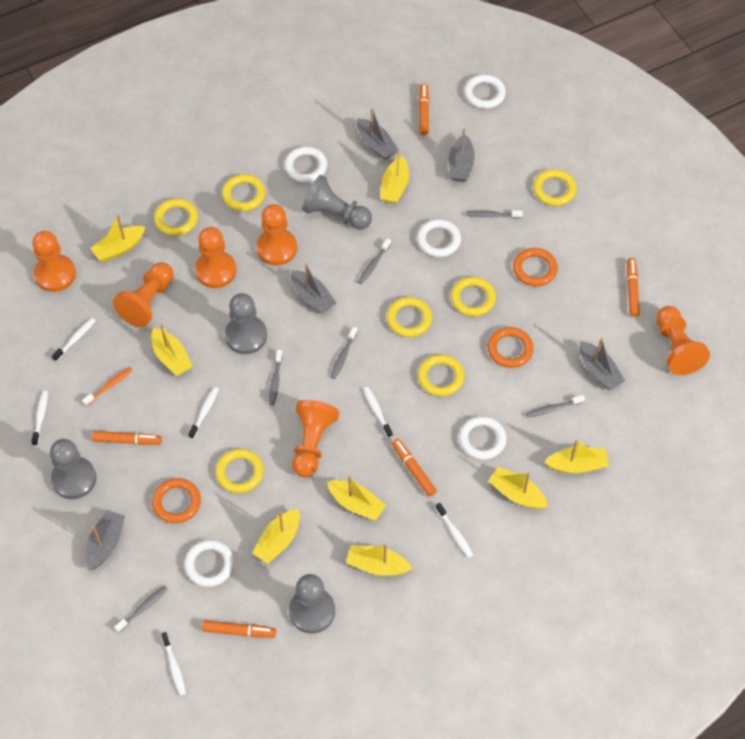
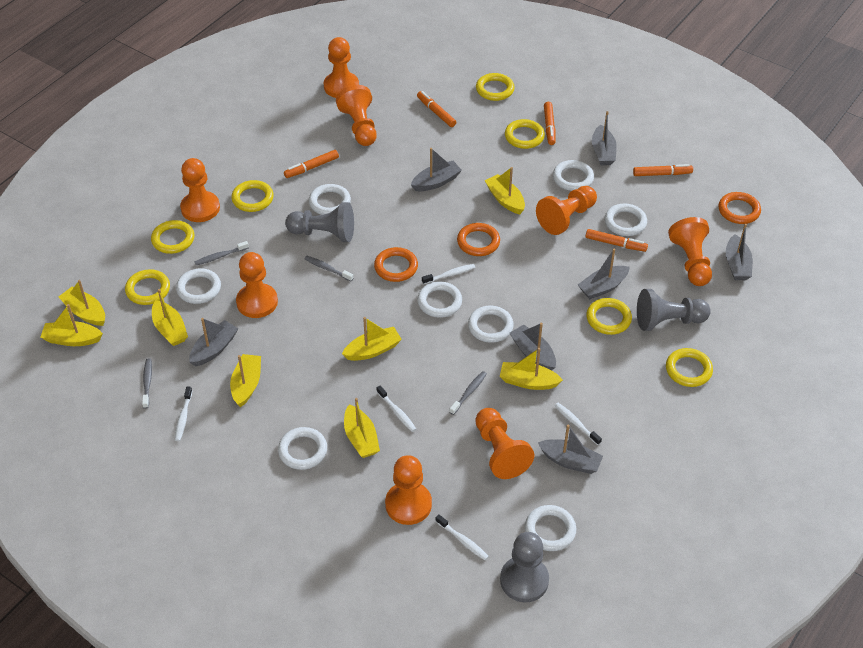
grey boat: [86,510,125,570] [291,263,336,314] [357,108,398,160] [449,128,475,182] [579,337,625,390] = 5 -> [189,318,239,366] [411,148,462,192] [510,323,556,371] [538,424,603,474] [578,249,630,299] [592,111,617,165] [726,224,753,280] = 7
grey pawn: [50,439,96,499] [225,293,267,354] [289,574,335,634] [302,175,372,230] = 4 -> [285,202,354,242] [500,532,549,602] [637,289,711,331] = 3
grey toothbrush: [114,585,168,633] [269,350,283,405] [330,327,358,379] [358,238,391,284] [466,210,523,218] [526,395,585,418] = 6 -> [142,358,152,409] [195,241,249,265] [305,256,353,281] [449,371,487,415] = 4
orange pawn: [32,231,76,292] [113,262,174,327] [195,227,236,288] [256,204,297,265] [292,400,340,477] [656,306,710,375] = 6 -> [180,158,220,222] [236,252,278,318] [324,37,359,98] [336,85,377,146] [385,455,432,525] [475,408,534,479] [536,186,597,235] [668,217,712,286] = 8
orange toothbrush: [82,367,133,406] = 1 -> none = 0
white ring: [184,540,234,587] [284,147,327,183] [417,219,461,257] [459,416,507,460] [464,75,506,109] = 5 -> [176,268,221,304] [278,427,327,470] [309,184,351,215] [417,282,462,318] [468,306,514,343] [525,505,576,551] [553,160,594,191] [605,203,647,236] = 8
white toothbrush: [31,391,48,446] [52,318,96,362] [161,632,186,696] [188,387,219,439] [363,387,393,438] [436,503,473,558] = 6 -> [175,387,192,441] [377,385,416,432] [422,264,475,284] [435,514,489,560] [555,403,602,445] = 5

